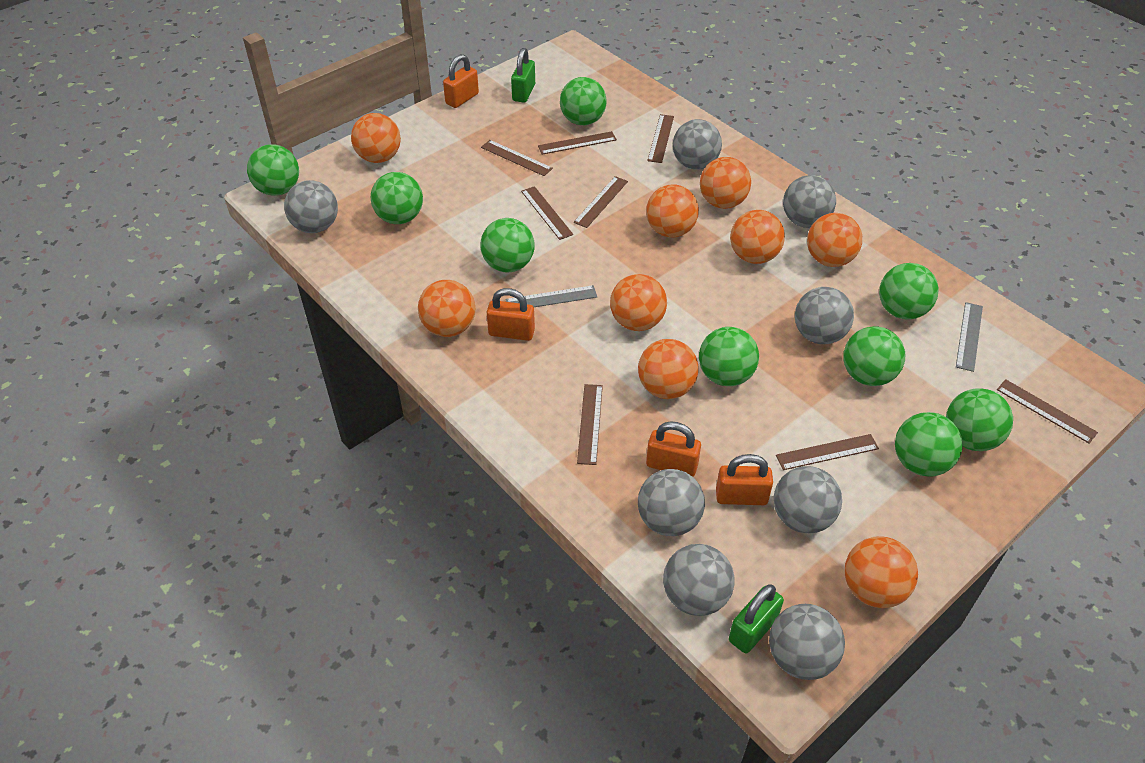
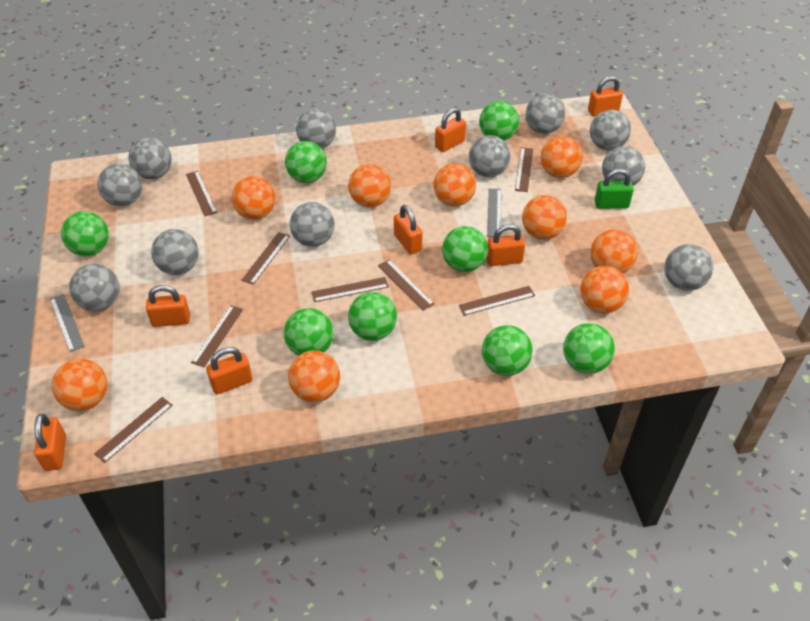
green ball: [247,144,299,196] [371,172,423,224] [480,218,534,272] [560,77,607,125] [699,327,759,386] [843,326,905,386] [879,263,939,320] [895,412,963,477] [946,388,1013,451] = 9 -> [61,211,109,256] [284,308,334,356] [285,141,327,183] [348,292,397,341] [442,226,488,272] [479,101,519,141] [482,325,533,376] [563,323,615,374] = 8
green padlock: [511,48,535,103] [729,585,784,653] = 2 -> [595,169,634,209] = 1
grey ball: [284,180,338,233] [638,469,705,536] [663,544,735,616] [673,119,722,170] [769,604,845,680] [774,466,842,533] [783,175,836,228] [795,287,854,344] = 8 -> [69,264,120,311] [97,163,142,207] [129,138,172,179] [151,229,199,275] [290,202,334,247] [296,109,336,149] [469,135,510,177] [525,94,565,134] [590,110,631,151] [602,146,645,186] [664,244,713,291] = 11
orange padlock: [443,54,479,108] [487,288,535,341] [646,421,701,477] [716,454,773,505] = 4 -> [34,414,66,471] [146,285,190,327] [206,347,253,394] [394,205,422,254] [435,108,466,152] [486,224,525,266] [588,76,623,116] = 7

